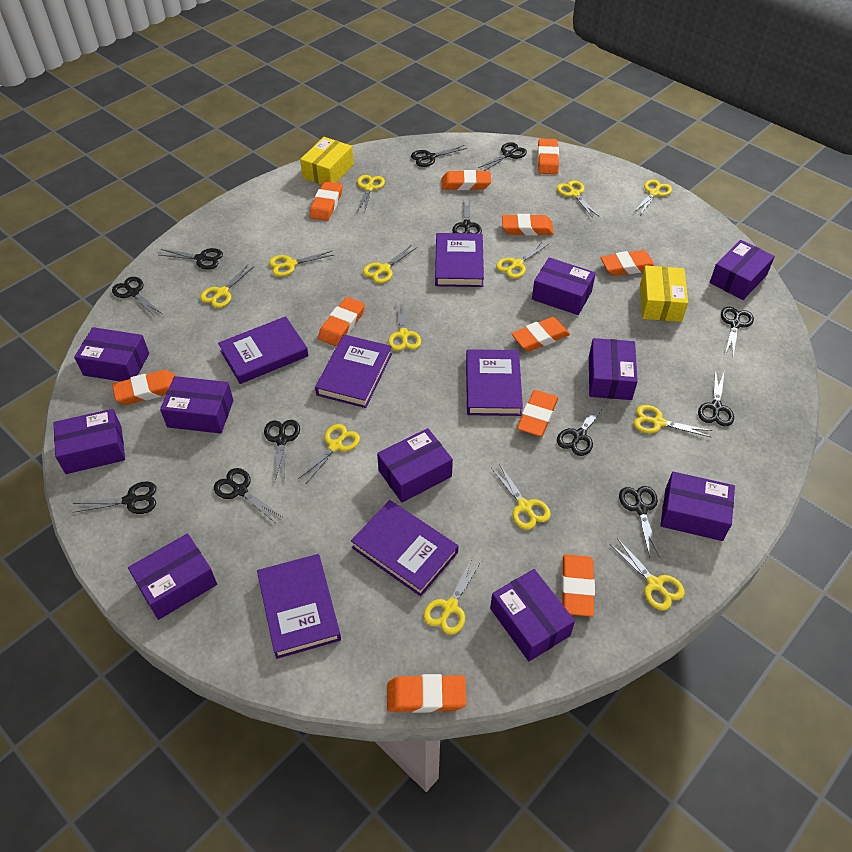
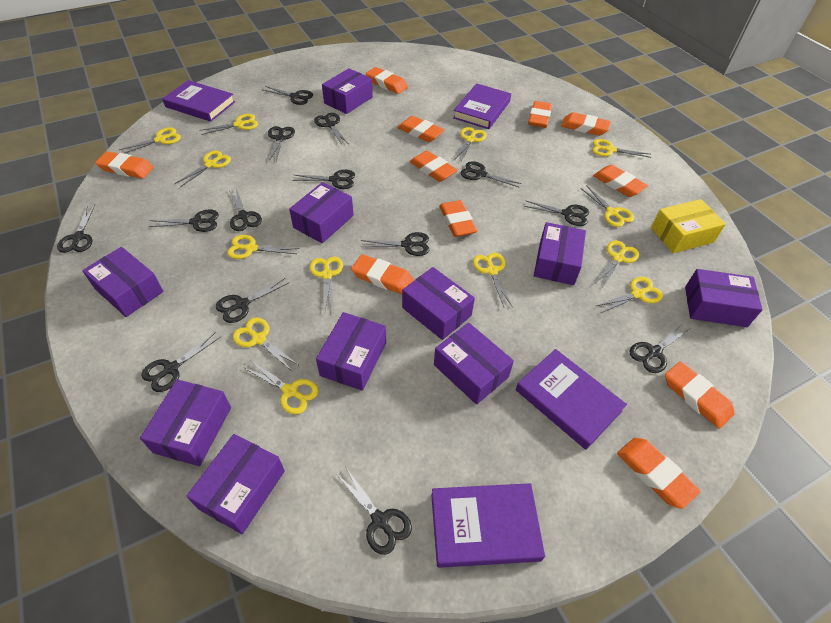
black scissors: [73,481,157,514] [112,277,162,317] [160,248,223,269] [214,468,282,523] [264,420,300,484] [411,145,467,167] [452,199,482,234] [478,142,527,171] [557,399,607,456] [619,486,660,558] [698,369,734,426] [721,307,754,356] = 12 -> [57,205,95,253] [141,332,221,392] [149,209,219,232] [216,278,290,323] [229,188,262,231] [263,86,313,105] [268,126,295,162] [292,170,355,189] [314,113,348,145] [336,467,412,555] [361,232,429,256] [461,161,522,187] [524,200,589,226] [630,323,691,373] = 14
purple book: [218,316,309,384] [257,554,341,659] [315,335,392,408] [351,500,458,596] [435,233,484,287] [466,349,523,416] = 6 -> [162,80,235,122] [431,483,545,568] [453,83,511,129] [516,349,627,450] = 4
yellow box: [300,137,354,185] [640,266,688,322] = 2 -> [651,199,726,253] = 1

